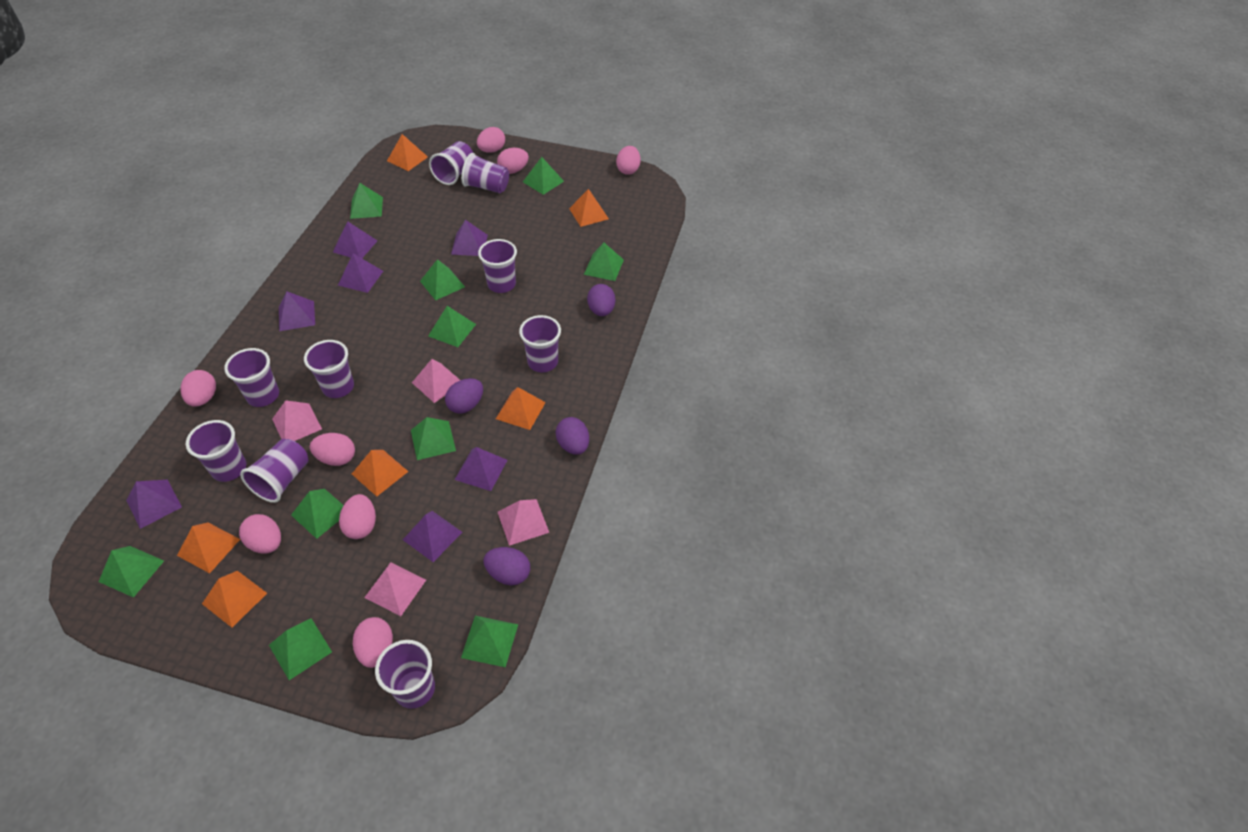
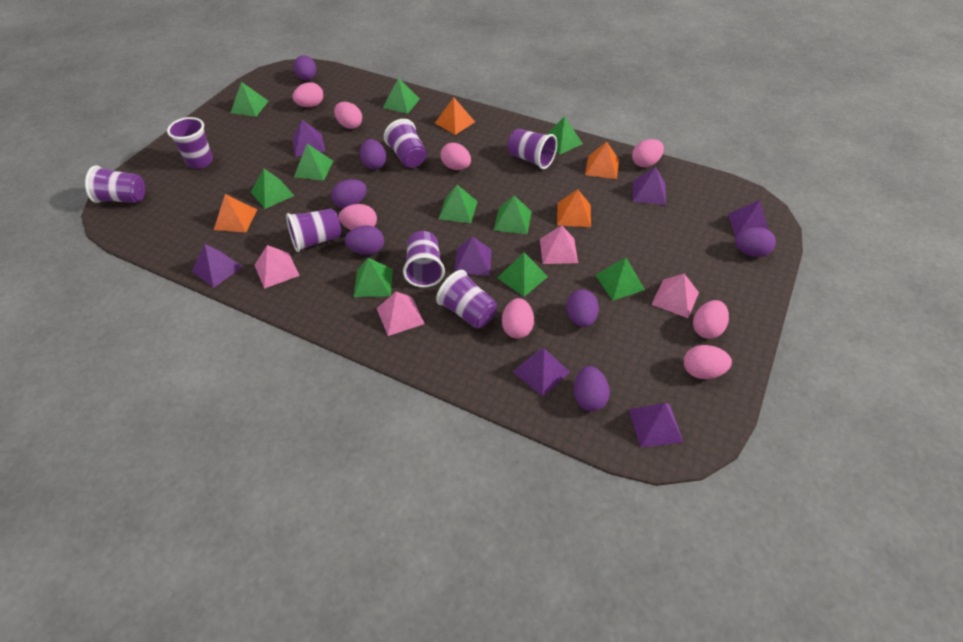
orange pyramid: [177,523,240,573] [202,571,267,627] [352,450,409,497] [387,134,428,171] [496,387,546,430] [569,189,609,227] = 6 -> [214,194,257,232] [435,97,475,135] [557,189,591,227] [585,142,619,179] = 4
purple cup: [186,420,246,482] [224,348,279,407] [240,439,309,503] [304,340,354,398] [375,640,435,709] [429,141,473,185] [461,153,509,193] [478,239,517,293] [519,315,561,372] = 9 -> [85,166,145,203] [167,117,213,169] [286,209,341,252] [384,119,427,168] [403,231,445,288] [436,270,497,329] [508,129,557,169] = 7
purple egg: [445,378,483,414] [483,547,530,585] [555,417,589,455] [587,284,615,316] = 4 -> [293,55,316,80] [331,179,367,208] [345,226,384,255] [360,139,386,169] [566,289,599,327] [574,366,610,411] [735,227,776,257] = 7

